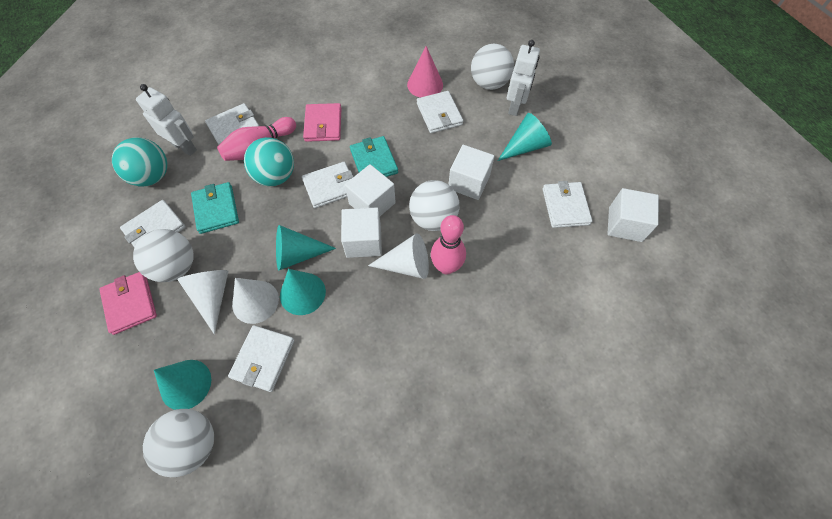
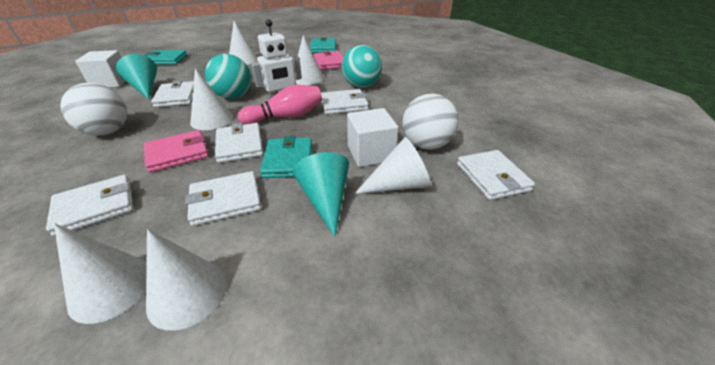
pink bowling pin: [217,117,296,161] [431,215,466,274] = 2 -> [238,85,322,124] = 1
pink cone: [407,46,443,98] = 1 -> none = 0
turquoise cone: [154,360,211,410] [276,225,336,271] [280,269,326,315] [498,113,552,161] = 4 -> [116,54,157,99] [293,152,349,237] = 2
turquoise wallet: [191,182,239,234] [350,136,398,177] = 2 -> [145,50,187,65] [260,136,312,178] [310,37,336,53] = 3
white ball: [133,229,194,282] [143,409,214,477] [409,180,460,231] [471,44,514,90] = 4 -> [60,83,127,136] [402,94,459,150] = 2
white cone: [177,270,228,334] [232,278,279,324] [368,233,429,279] = 3 -> [54,224,147,324] [146,229,227,331] [190,68,233,130] [229,21,257,65] [296,35,324,85] [354,137,431,194] = 6
white cube: [341,208,382,258] [345,164,396,216] [448,145,495,200] [607,188,659,242] = 4 -> [75,50,125,88] [347,108,399,167] = 2
white robot: [136,84,197,156] [507,40,540,116] = 2 -> [251,19,302,100] = 1

